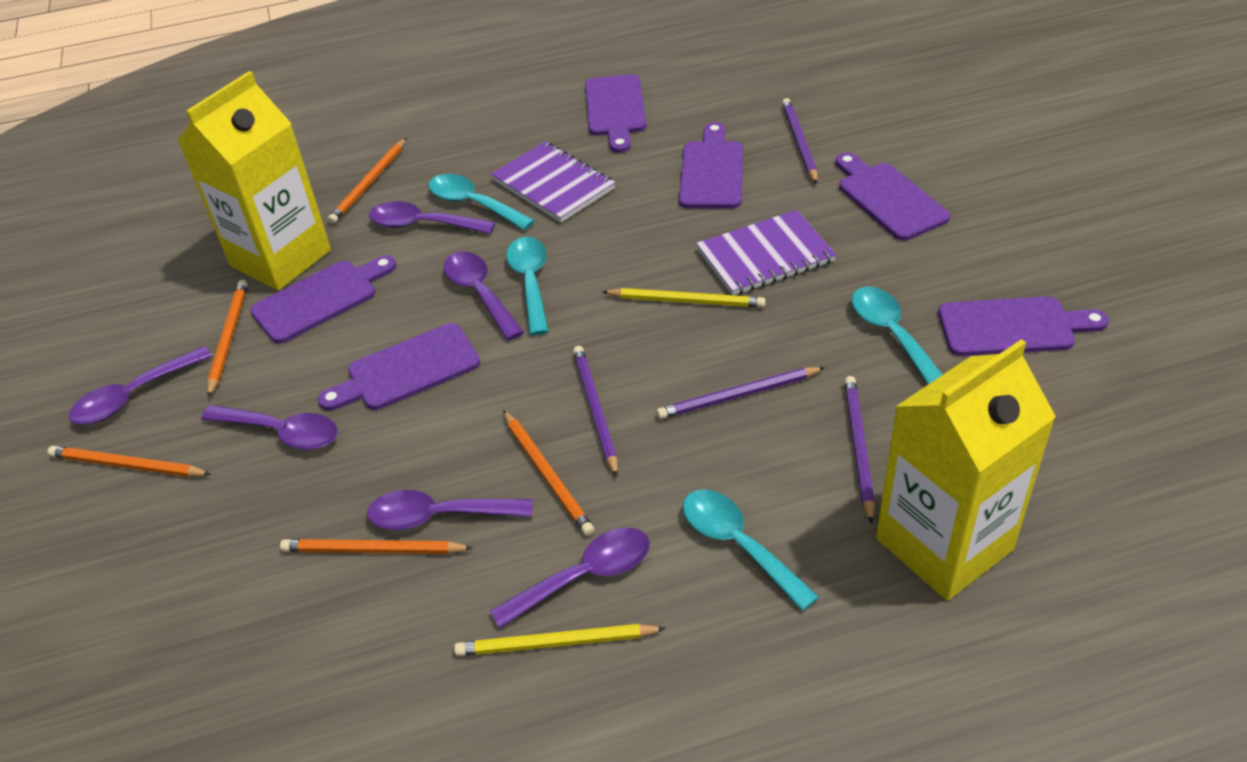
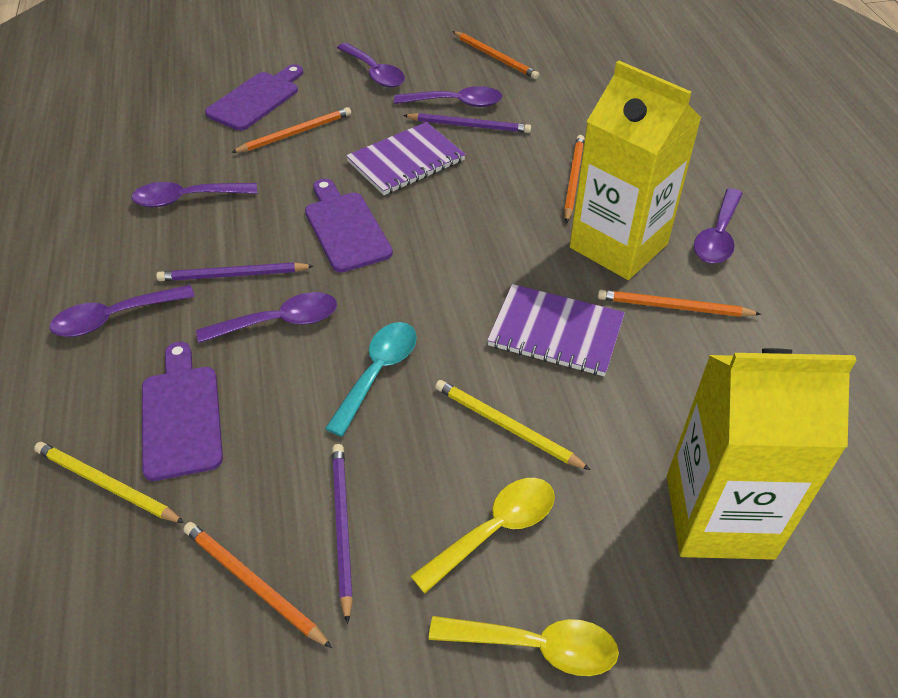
purple cutting board: [250,255,397,344] [318,323,480,411] [585,74,647,153] [679,122,743,209] [836,153,950,241] [938,296,1109,356] = 6 -> [142,342,223,481] [205,64,303,131] [305,179,393,273] = 3
purple pencil: [573,346,618,477] [657,367,825,419] [782,98,818,184] [844,376,875,524] = 4 -> [156,262,313,281] [332,444,353,624] [403,113,531,133] = 3
turquoise spoon: [429,174,535,230] [506,237,549,335] [683,489,819,611] [852,287,943,384] = 4 -> [325,322,417,437] = 1
yellow spoon: none = 0 -> [411,478,555,593] [429,616,619,676] = 2

